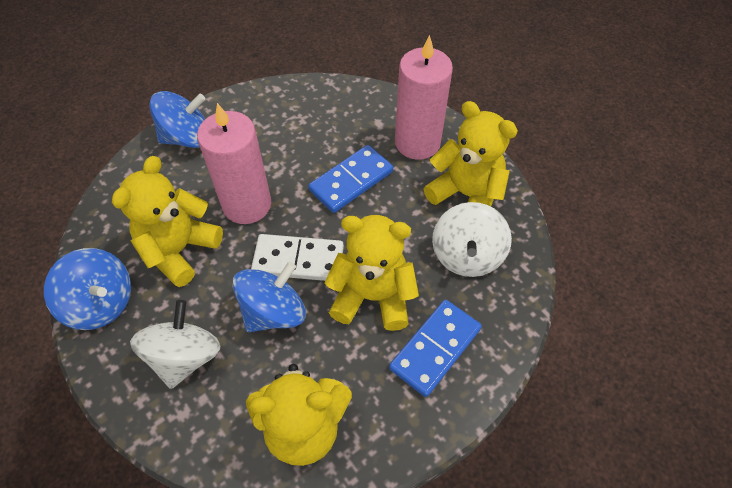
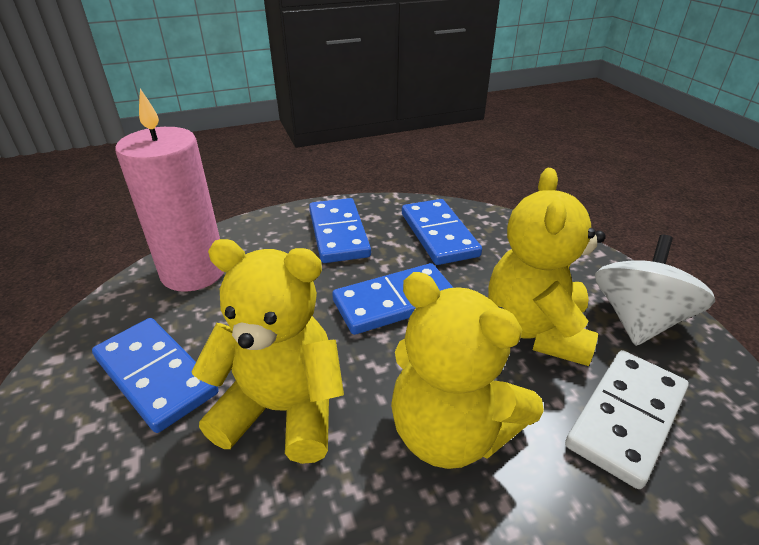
blue domino: [309,145,393,213] [389,300,482,397] = 2 -> [92,318,219,433] [309,198,371,263] [332,263,453,335] [402,199,482,265] = 4
blue spinning top: [44,248,131,330] [149,91,205,148] [232,262,306,332] = 3 -> none = 0
pink candle: [197,103,271,224] [395,35,453,160] = 2 -> [115,89,224,292] = 1
white spinning top: [130,300,220,389] [432,202,512,277] = 2 -> [595,235,715,346] = 1
yellow teddy bear: [112,156,223,287] [246,364,352,466] [324,215,419,331] [424,101,518,207] = 4 -> [191,239,344,464] [391,272,544,469] [488,168,606,366] = 3

